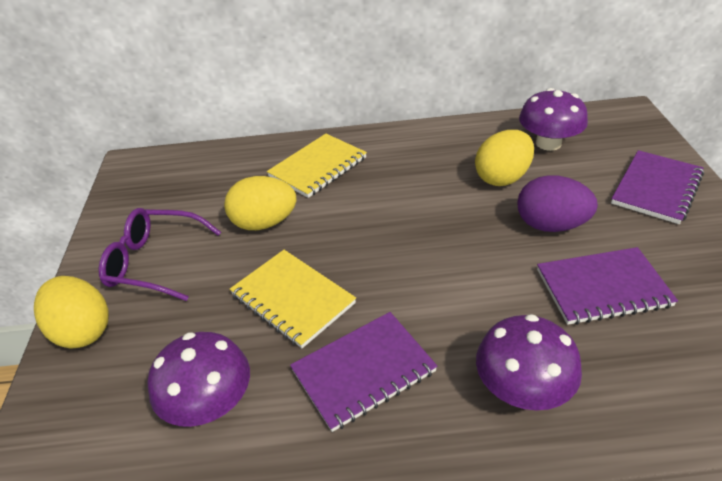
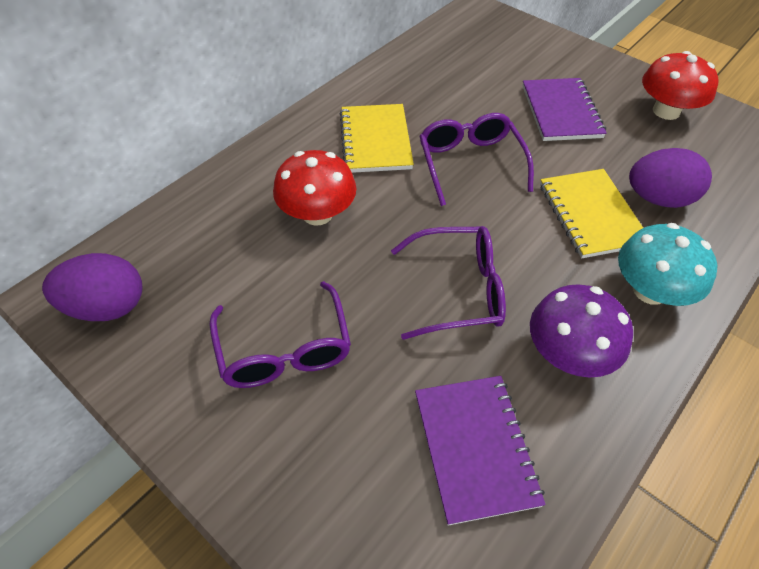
purple egg: [517,175,598,232] = 1 -> [42,253,142,321] [629,148,712,208] = 2
purple glasses: [98,208,221,301] = 1 -> [209,281,351,388] [391,226,506,340] [419,113,534,206] = 3
purple mushroom: [147,332,250,427] [476,314,582,411] [519,88,588,151] = 3 -> [530,285,633,378] = 1
purple notebook: [290,312,437,432] [537,247,678,325] [611,150,704,224] = 3 -> [415,376,546,526] [522,78,607,141] = 2
red mushroom: none = 0 -> [273,150,356,226] [642,51,719,120] = 2
turquoise mushroom: none = 0 -> [618,223,717,306] = 1
yellow egg: [34,276,109,349] [224,176,297,230] [475,130,534,186] = 3 -> none = 0

